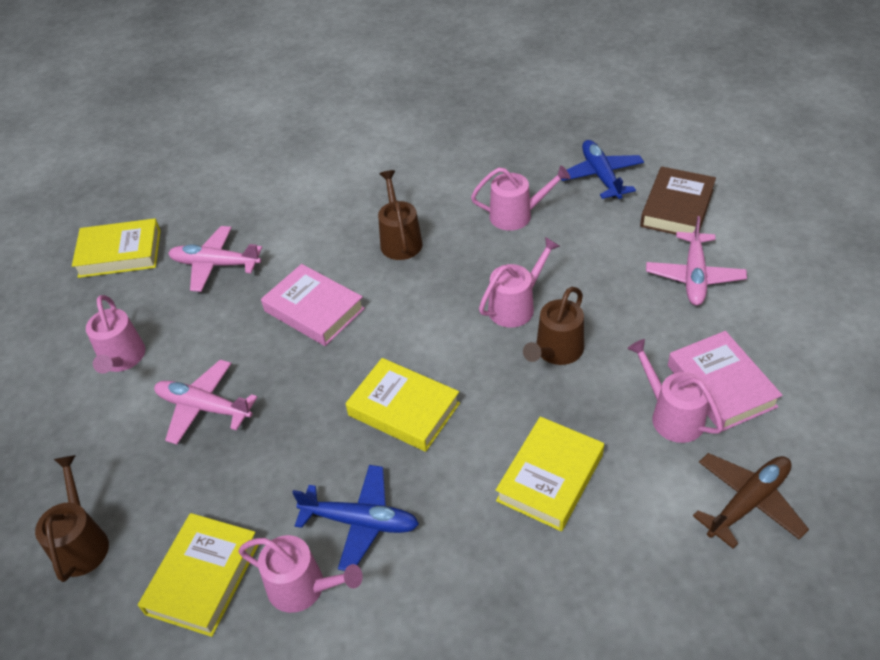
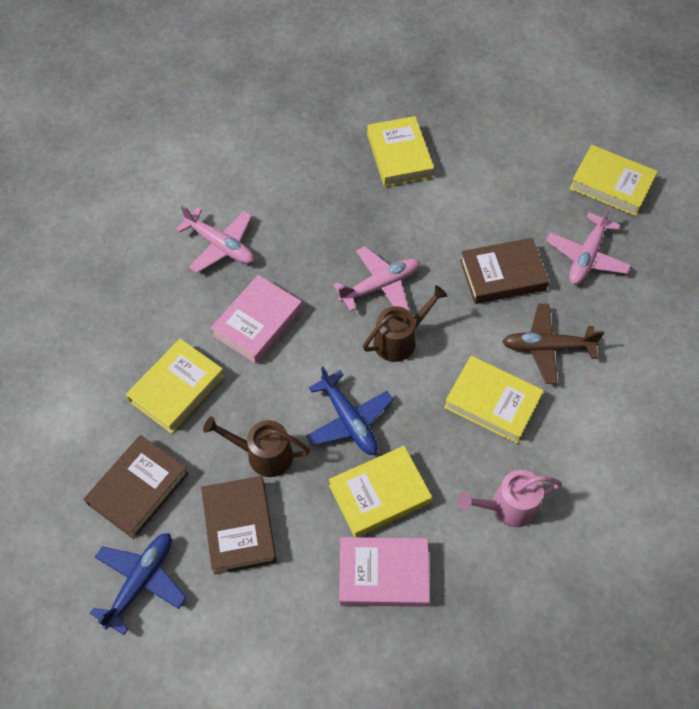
brown book: [640,166,716,235] = 1 -> [84,435,189,539] [201,476,277,574] [460,238,549,304] = 3
brown watering can: [35,455,109,582] [378,170,423,260] [523,287,584,365] = 3 -> [203,416,310,477] [363,285,447,362] = 2
pink watering can: [86,295,145,374] [238,535,363,613] [471,165,570,231] [479,237,560,327] [627,339,723,443] = 5 -> [458,470,562,527] = 1
yellow book: [72,218,161,278] [138,513,259,637] [346,358,460,452] [496,417,604,531] = 4 -> [126,339,225,434] [329,446,432,537] [367,116,434,187] [444,356,544,444] [569,145,658,216] = 5

